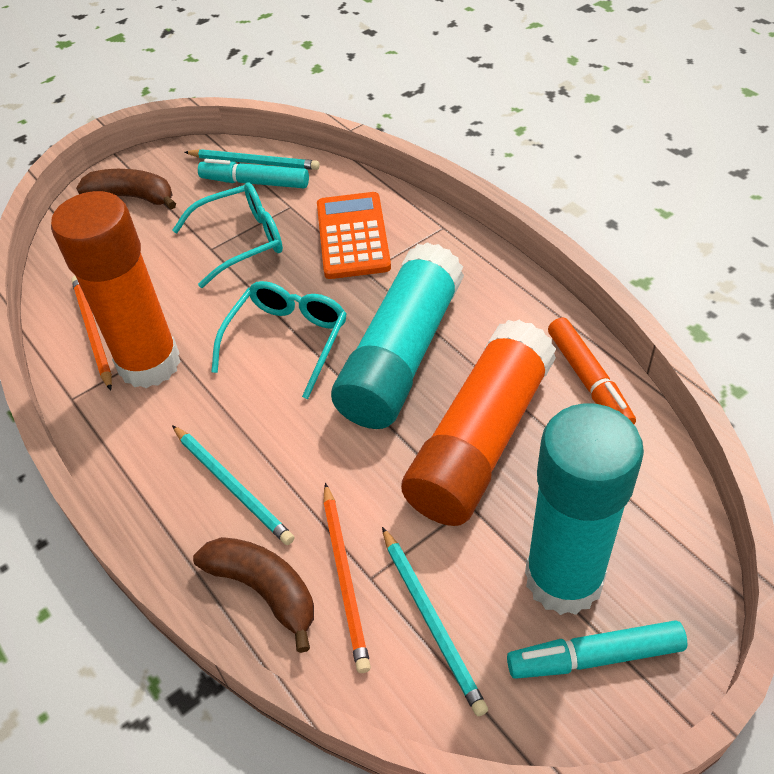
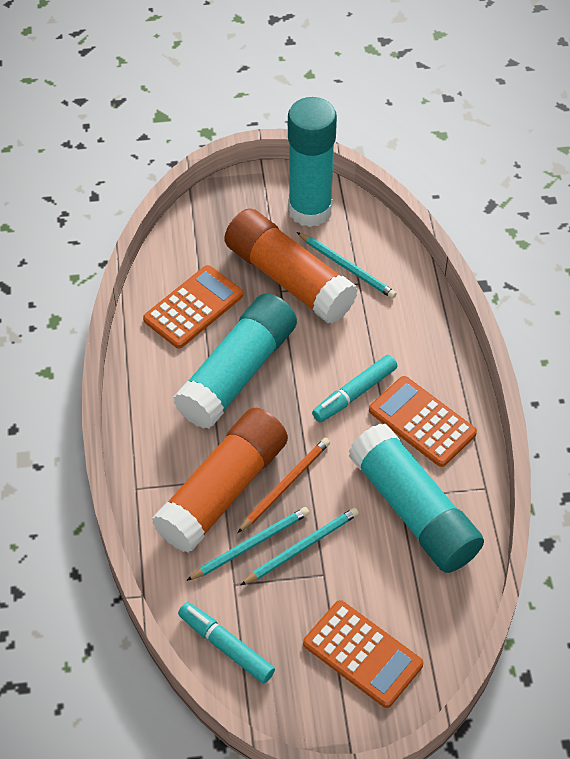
brown banana: [76,169,176,209] [193,537,314,653] = 2 -> none = 0
orange calculator: [317,192,391,279] = 1 -> [143,265,243,349] [303,600,423,708] [369,376,477,467] = 3
orange marker: [548,317,636,424] = 1 -> none = 0
orange pencil: [71,276,112,391] [323,483,371,673] = 2 -> [237,438,330,533] = 1
turquoise glasses: [172,182,283,288] [211,281,347,399] = 2 -> none = 0
turquoise glue stick: [331,242,464,429] [525,403,644,615] = 2 -> [173,293,297,429] [288,97,337,227] [349,424,484,573] = 3

